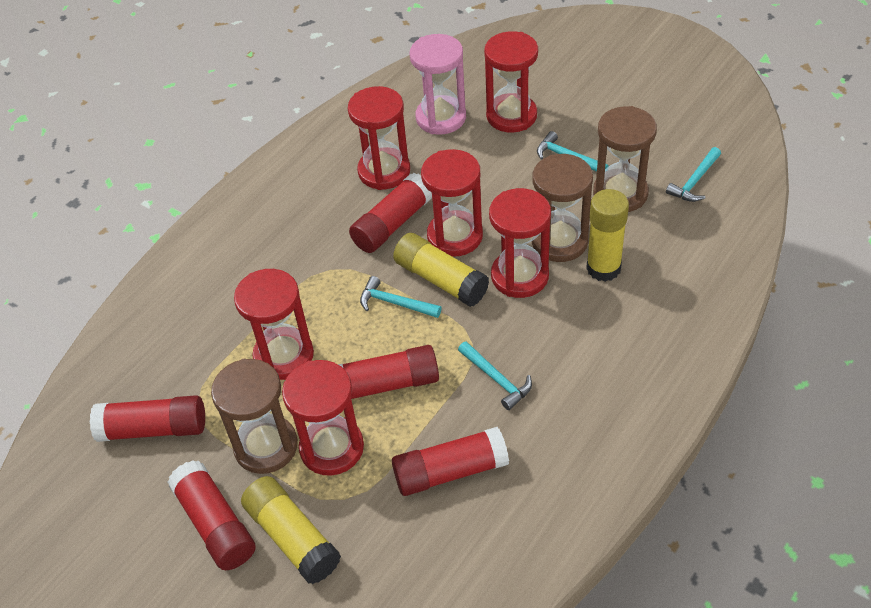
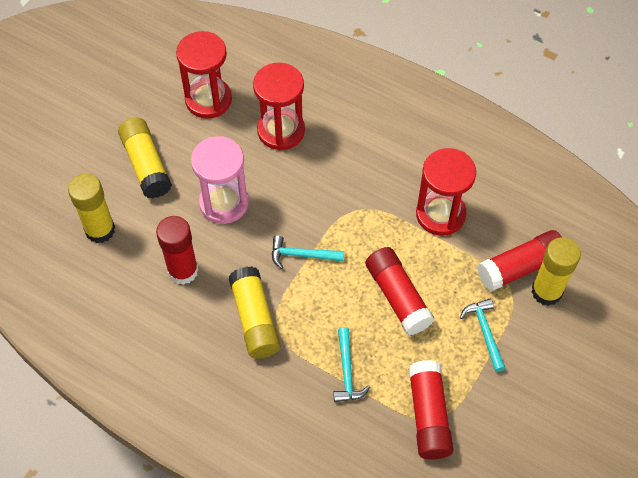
brown hourglass: [211,359,298,474] [532,154,593,262] [593,106,657,212] = 3 -> none = 0
red glue stick: [90,395,205,442] [167,460,256,570] [338,345,439,399] [349,173,432,253] [392,427,509,496] = 5 -> [156,216,198,285] [365,247,434,335] [408,360,453,460] [477,230,562,292] = 4
red hourglass: [234,269,314,380] [282,360,364,476] [348,86,410,190] [421,149,483,257] [484,31,538,132] [489,188,551,298] = 6 -> [176,31,232,119] [253,63,305,150] [416,148,476,236] = 3
turquoise hammer: [360,276,442,318] [458,341,532,410] [537,131,609,172] [666,147,721,202] = 4 -> [272,235,344,269] [333,327,370,402] [460,299,505,372] = 3
yellow glue stick: [241,476,341,584] [393,233,489,307] [586,189,629,282] = 3 -> [68,173,115,243] [118,118,172,199] [229,266,280,359] [532,237,581,306] = 4

